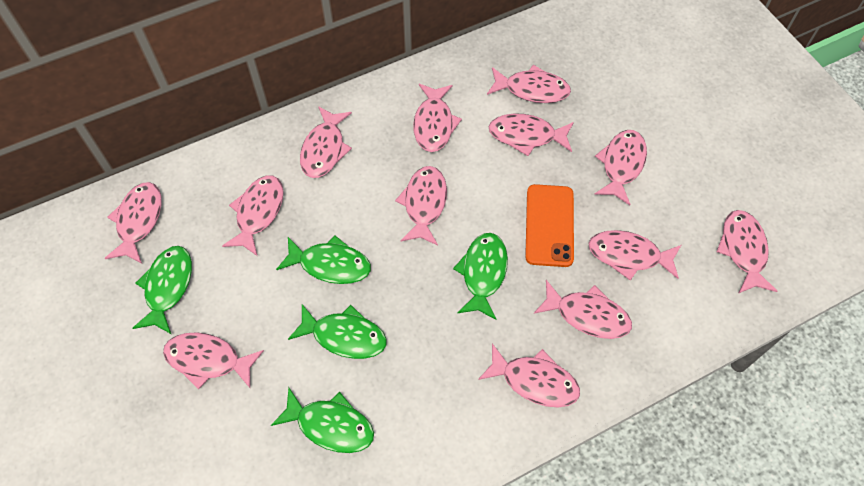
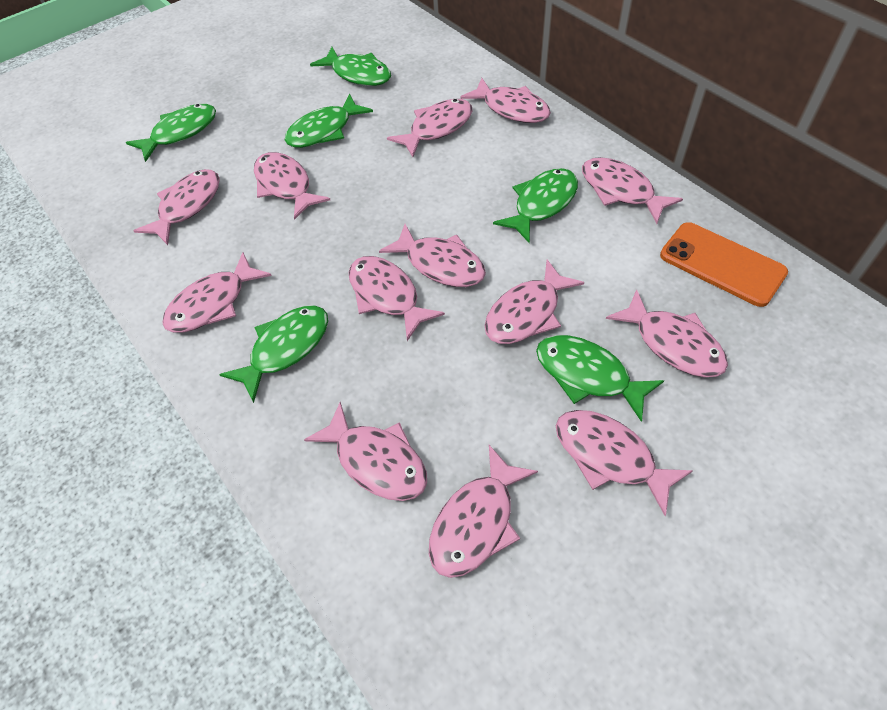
green fish: [133,246,192,334] [271,388,374,453] [276,235,371,284] [288,304,387,359] [453,233,508,320] = 5 -> [126,104,216,162] [219,305,328,403] [285,94,373,148] [310,47,391,86] [493,168,578,243] [536,335,664,422] = 6

